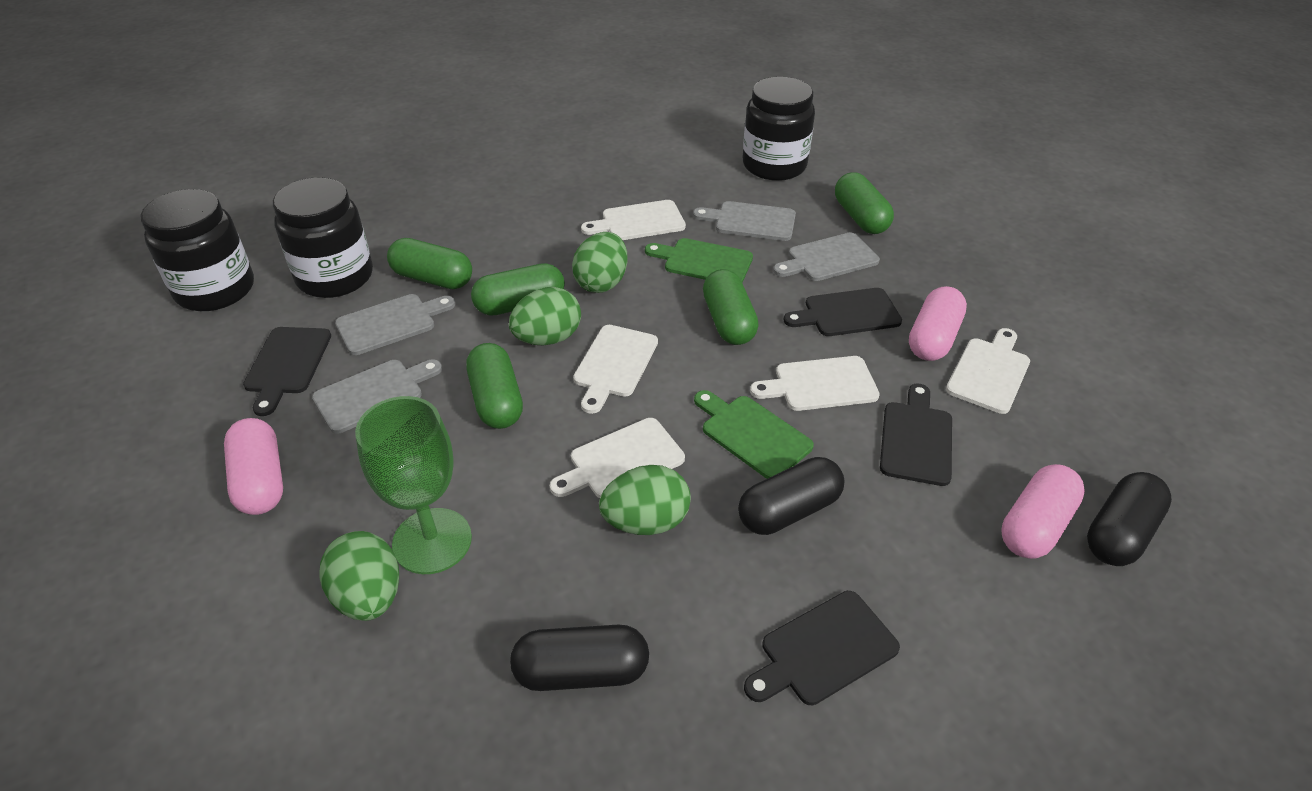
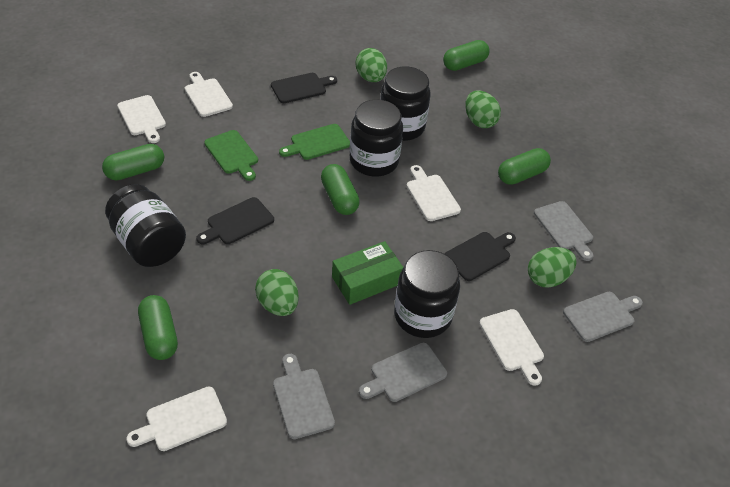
black capsule: [510,625,649,691] [738,457,845,535] [1087,472,1172,566] = 3 -> none = 0
black cutting board: [243,327,331,416] [744,591,900,705] [784,288,902,336] [880,384,952,486] = 4 -> [196,197,274,244] [271,73,337,103] [445,232,516,281] = 3
black jar: [141,189,254,311] [273,177,373,298] [743,77,815,181] = 3 -> [105,184,186,267] [350,99,403,176] [380,67,431,141] [394,250,460,338] = 4
green box: none = 0 -> [332,241,404,305] = 1
green goblet: [355,396,472,574] = 1 -> none = 0
pink capsule: [224,418,283,515] [909,286,967,361] [1001,464,1085,559] = 3 -> none = 0

